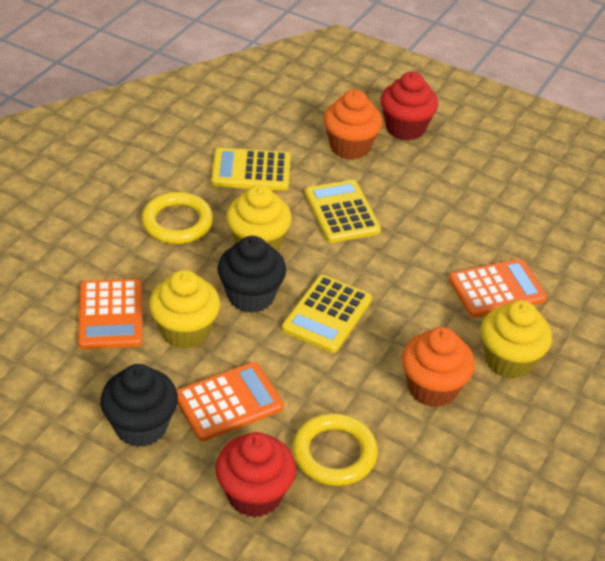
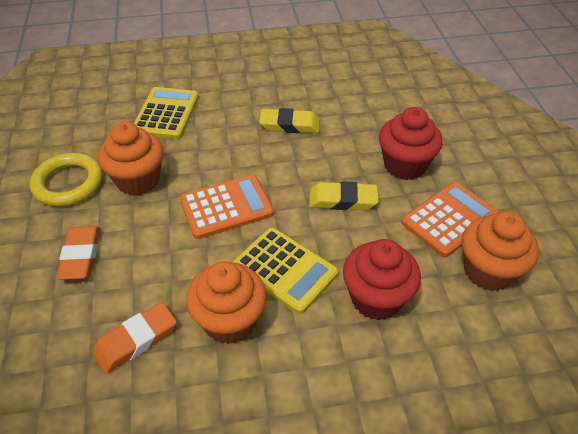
black cupcake: [100,364,178,447] [218,236,286,313] = 2 -> none = 0
orange calculator: [78,279,142,349] [176,362,284,441] [449,259,547,318] = 3 -> [180,175,274,239] [401,182,499,257] = 2
orange cupcake: [323,90,383,160] [402,327,475,408] = 2 -> [98,122,163,196] [186,262,267,344] [462,211,539,291] = 3
orange eraser: none = 0 -> [56,226,100,280] [92,302,177,374] = 2
yellow calculator: [211,148,291,191] [282,275,372,353] [305,180,381,243] = 3 -> [134,87,199,139] [232,228,339,314] = 2
yellow cupcake: [149,270,220,349] [226,185,292,251] [481,300,552,379] = 3 -> none = 0
yellow eraser: none = 0 -> [259,108,320,133] [309,181,378,210] = 2
yellow ring: [141,192,213,244] [292,413,378,486] = 2 -> [30,153,103,207] = 1

